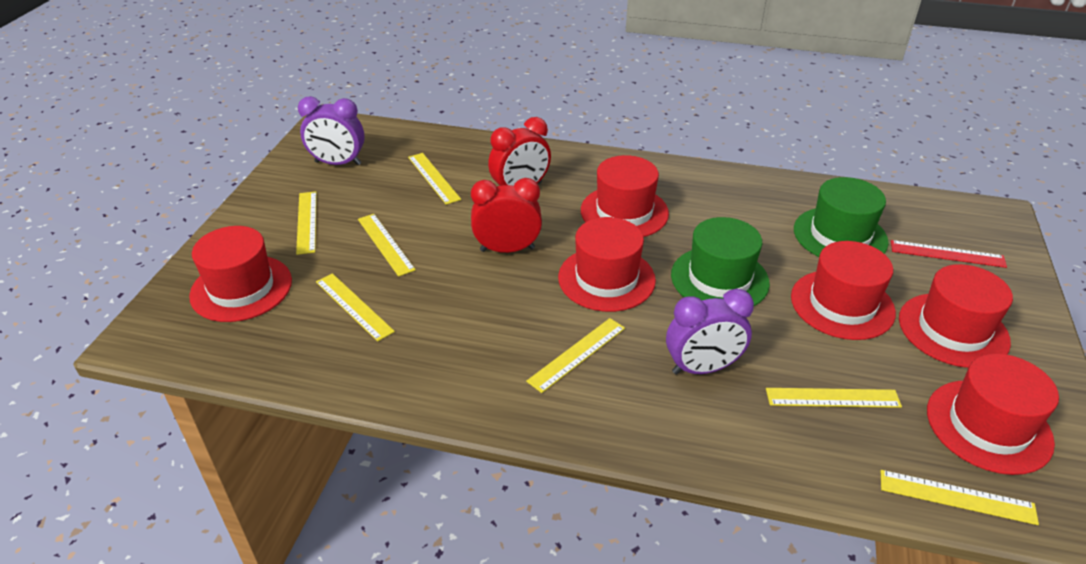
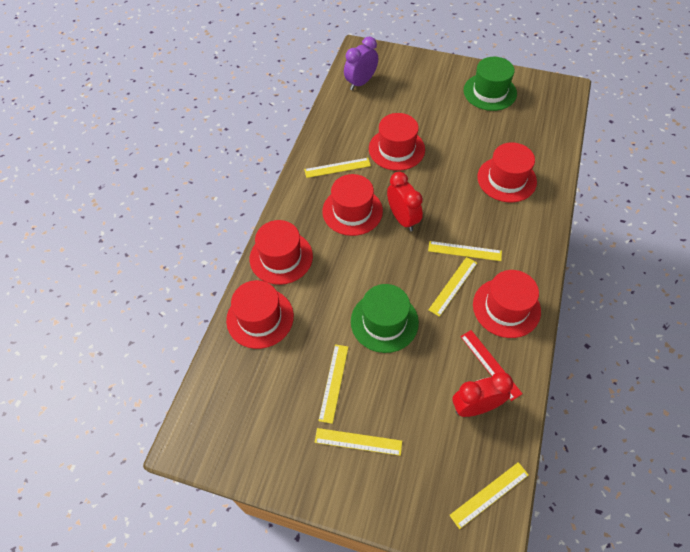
purple clock: [298,96,365,165] [666,288,754,375] = 2 -> [344,36,378,90] = 1
yellow ruler: [296,191,317,255] [316,273,395,342] [358,214,416,277] [408,153,461,205] [526,318,625,393] [766,388,902,408] [881,470,1039,525] = 7 -> [304,158,371,178] [315,428,402,456] [318,344,348,424] [428,241,502,261] [428,257,477,317] [449,462,529,529] = 6

